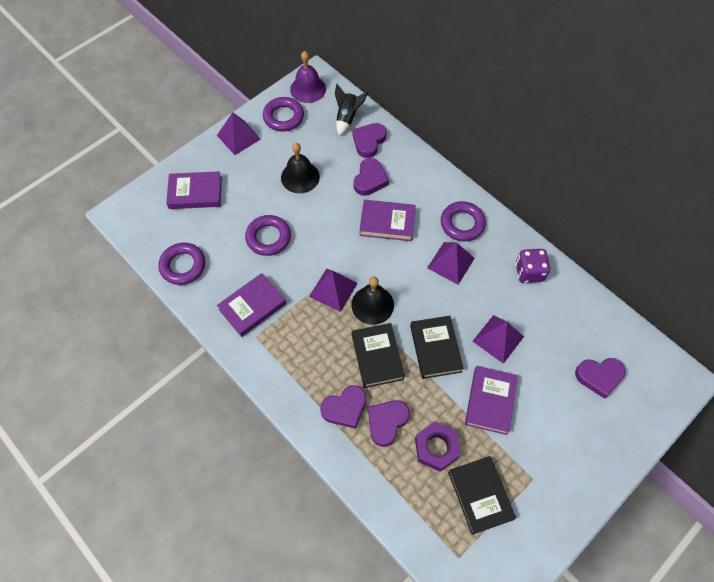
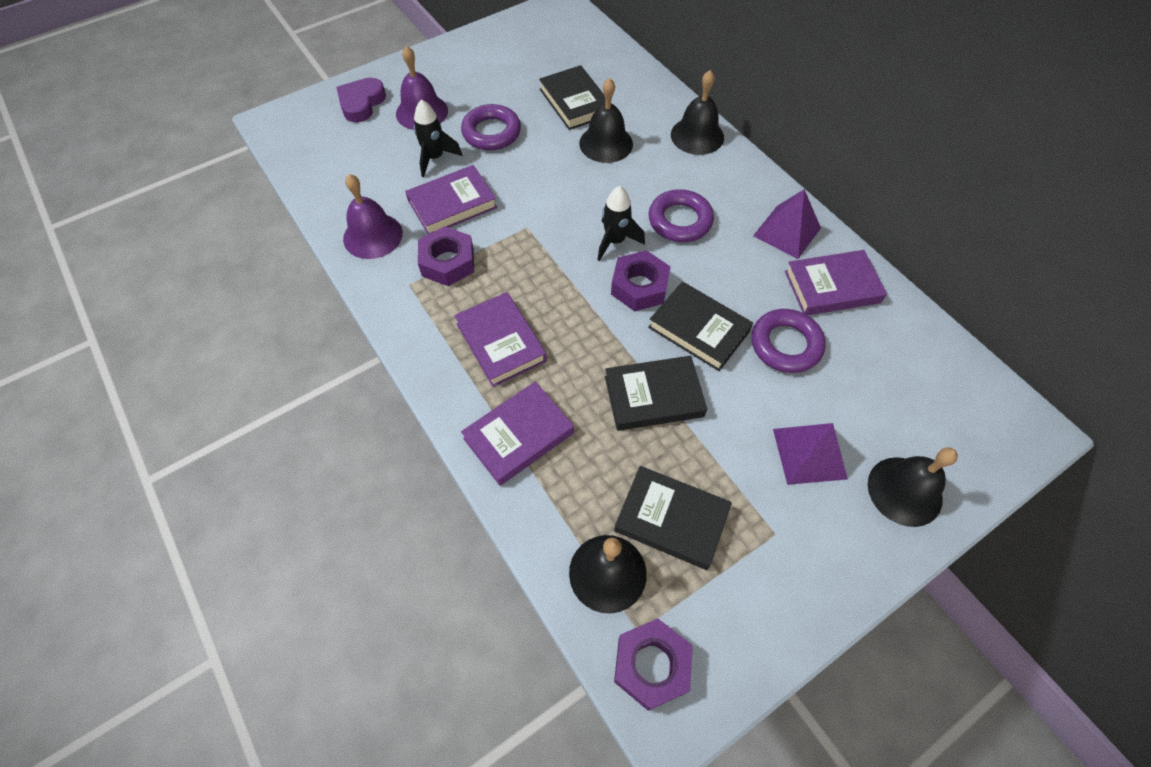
black bell: [281,143,320,193] [351,277,394,325] = 2 -> [569,535,647,614] [579,78,633,163] [671,70,724,155] [868,447,958,527] = 4
black book: [352,323,405,388] [410,316,464,379] [448,456,516,535] = 3 -> [539,65,605,130] [605,356,707,431] [614,466,732,570] [648,281,753,371] = 4
black rocket: [335,84,368,136] = 1 -> [414,99,462,177] [597,186,645,261] = 2
purple bell: [290,51,326,103] = 1 -> [343,174,403,259] [396,46,448,130] = 2
purple dice: [515,249,550,283] = 1 -> none = 0
purple heart: [320,385,366,429] [352,123,387,158] [354,158,389,196] [368,400,410,447] [575,358,626,399] = 5 -> [336,77,386,122] = 1
purple nut: [415,421,461,472] = 1 -> [418,226,474,286] [611,250,671,311] [614,619,693,711] = 3
purple pyramid: [217,112,261,155] [309,268,358,312] [427,242,475,285] [472,315,524,364] = 4 -> [753,189,821,259] [773,423,848,485] = 2
purple ring: [158,243,205,285] [245,215,291,256] [263,97,304,131] [441,201,486,241] = 4 -> [461,104,521,150] [649,189,714,242] [751,309,826,373] = 3

